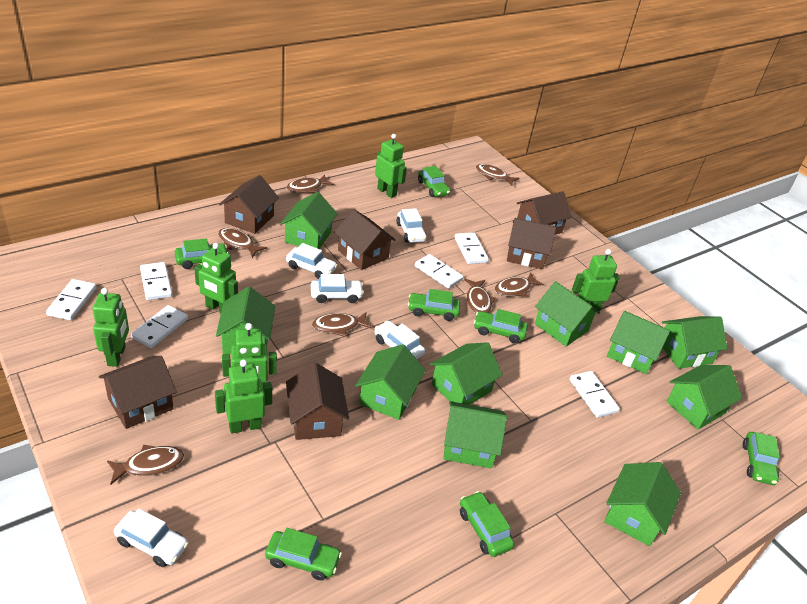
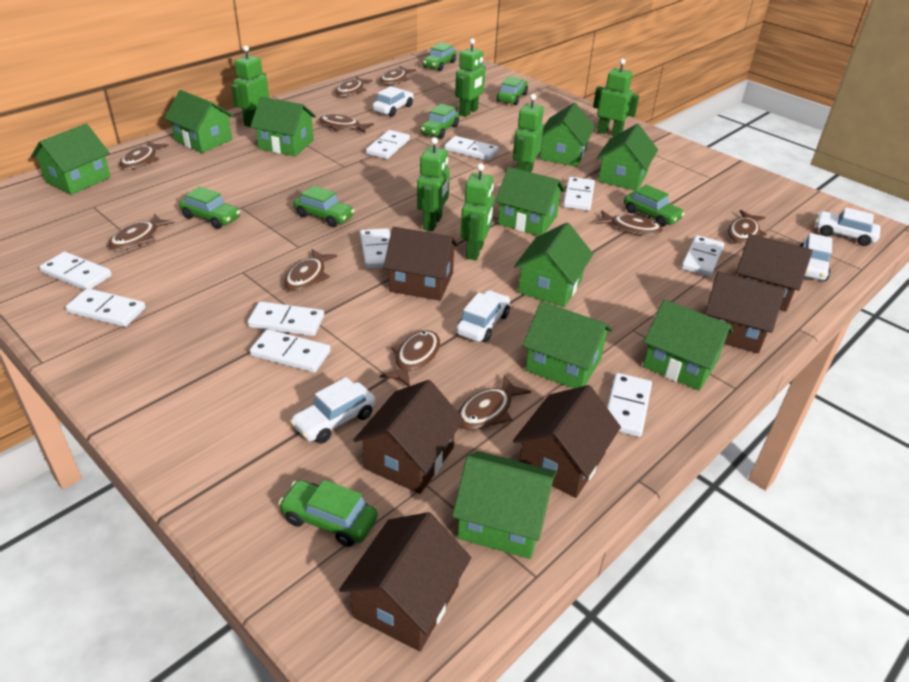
brown fish: [107,445,184,484] [218,228,267,258] [286,174,334,193] [312,312,372,337] [464,279,496,313] [476,164,519,186] [495,272,544,296] = 7 -> [108,214,175,250] [119,141,169,169] [284,249,337,292] [319,114,374,133] [335,76,373,96] [380,66,416,85] [380,330,440,387] [458,375,531,431] [595,210,663,235] [728,210,767,244] = 10
white domino: [46,279,97,320] [131,305,188,348] [140,262,172,300] [415,254,463,289] [455,233,489,264] [569,371,620,418] = 6 -> [40,252,112,290] [66,288,146,327] [247,301,324,336] [250,329,331,373] [360,228,390,269] [366,130,410,159] [444,136,499,161] [563,177,595,211] [607,373,652,437] [681,235,724,277] = 10

